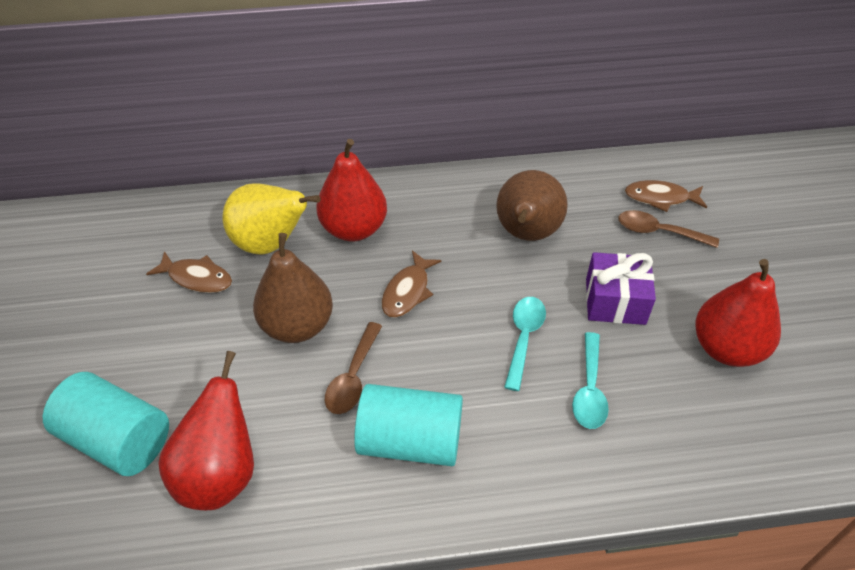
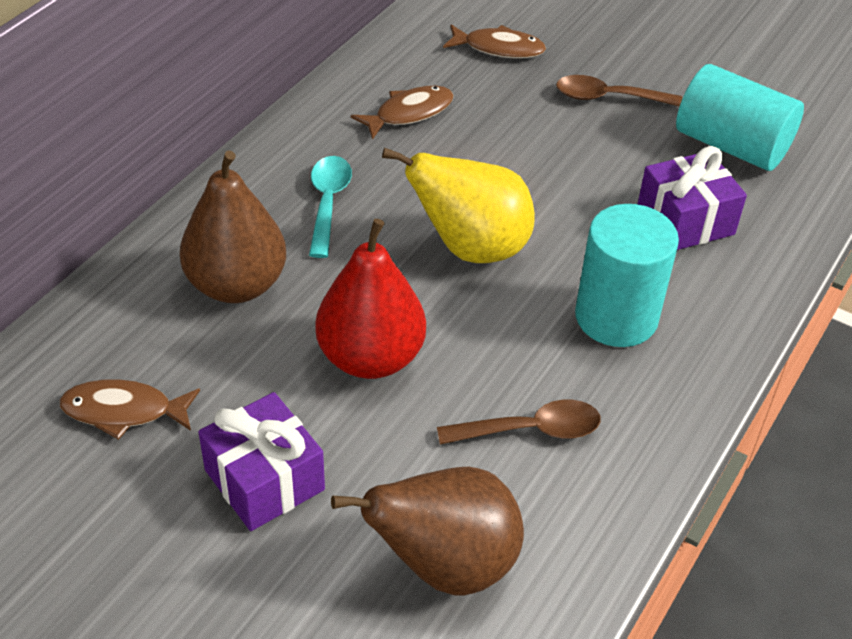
purple gift: [586,252,656,325] = 1 -> [198,392,325,531] [638,146,747,250] = 2
red pear: [158,351,254,510] [317,139,387,241] [695,259,781,367] = 3 -> [315,219,426,379] = 1
turquoise spoon: [504,297,546,391] [572,332,609,429] = 2 -> [309,156,352,258] = 1

